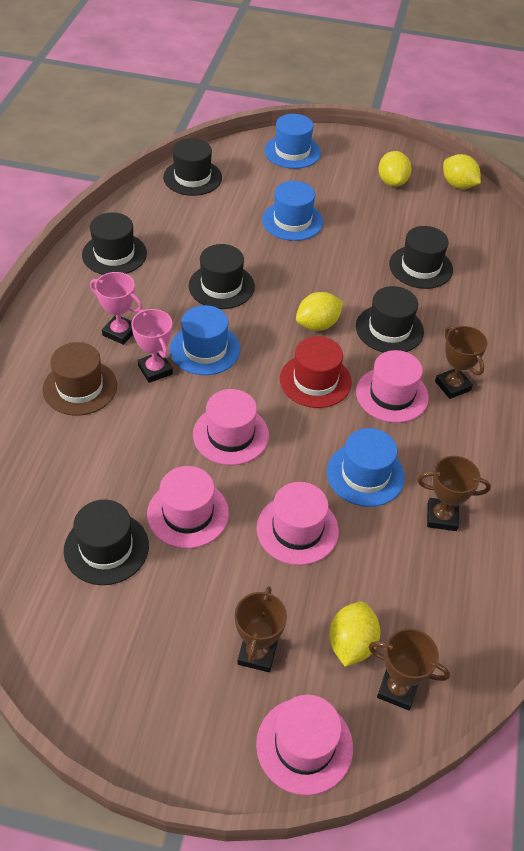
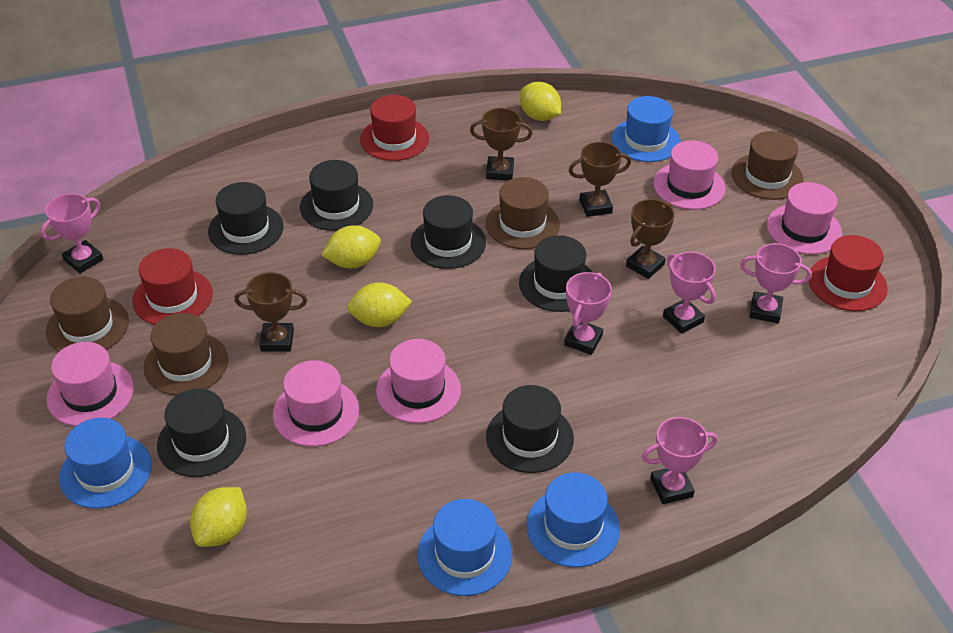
brown hat: [43,342,117,416] = 1 -> [46,277,129,352] [144,313,228,395] [486,177,560,249] [732,131,804,200] = 4
pink trophy: [90,272,143,345] [131,309,173,383] = 2 -> [41,194,103,273] [564,272,612,355] [642,417,718,504] [663,252,716,334] [740,243,812,323] = 5
red hat: [280,336,352,408] = 1 -> [132,248,213,325] [360,95,429,161] [808,235,888,311] = 3

